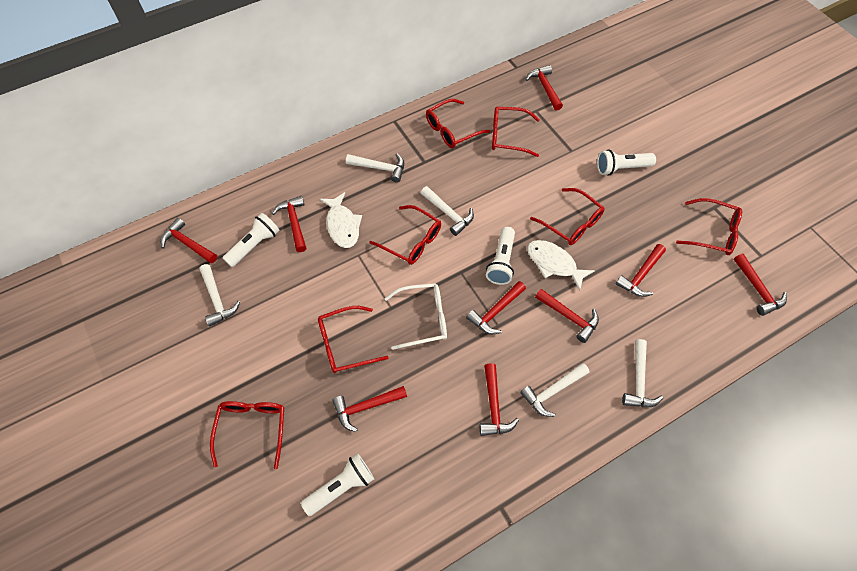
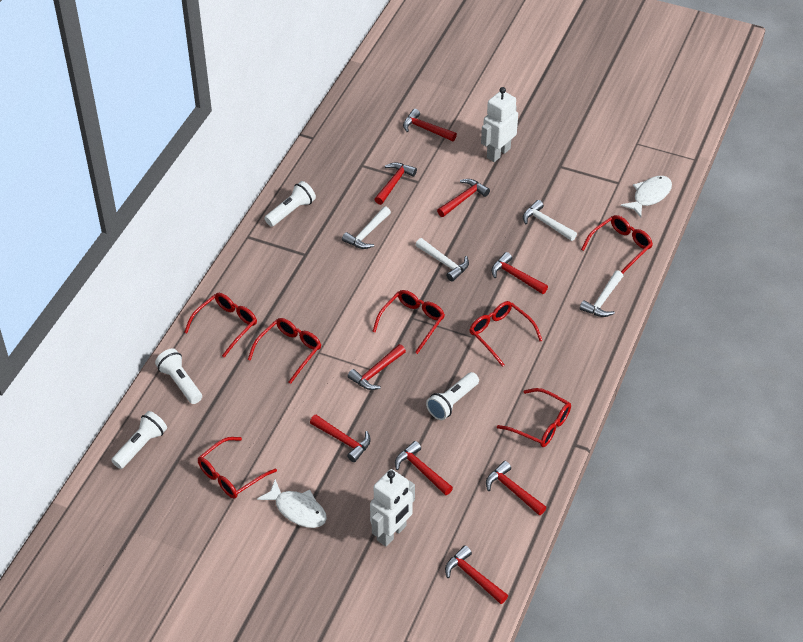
white glasses: [384,283,447,350] = 1 -> none = 0
white hammer: [200,264,240,327] [346,153,404,183] [421,186,474,236] [520,363,589,417] [622,339,663,407] = 5 -> [342,206,391,249] [416,238,469,282] [523,200,577,241] [580,270,623,317] = 4
white robot: none = 0 -> [370,469,415,546] [481,87,518,162] = 2

